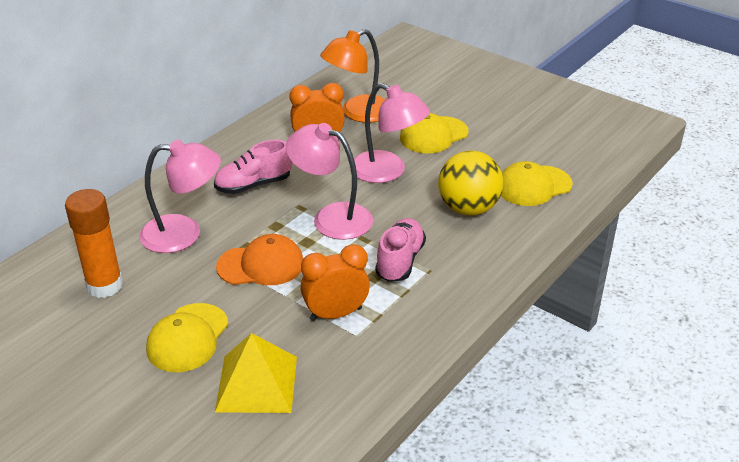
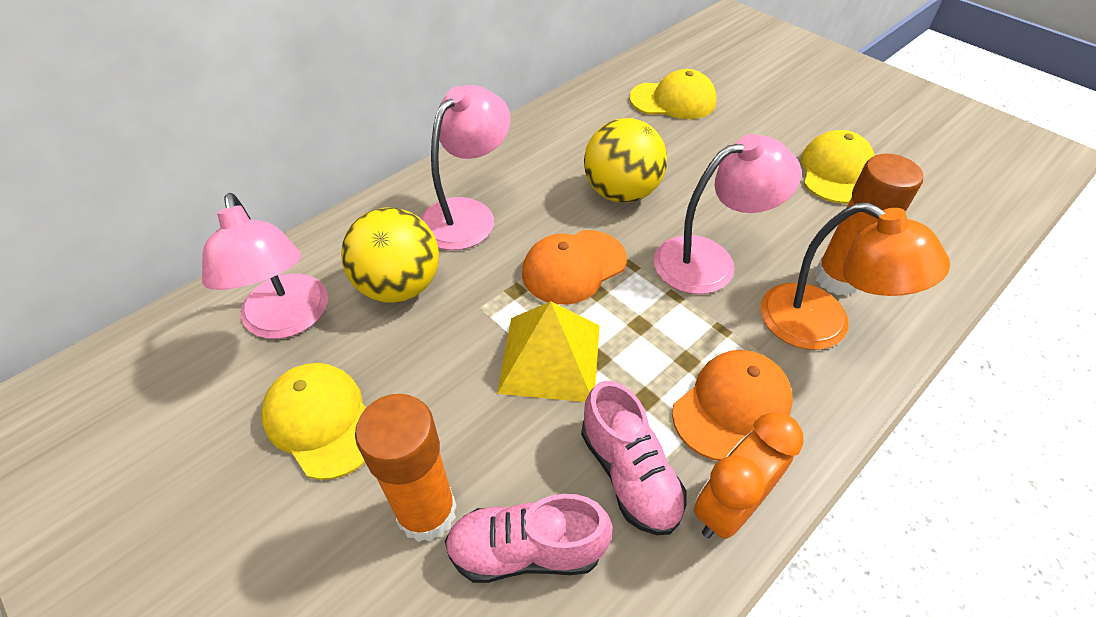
orange cap: [216,234,303,285] = 1 -> [522,230,627,305] [672,350,793,461] = 2
orange clock: [289,83,345,141] [301,244,370,321] = 2 -> [694,412,804,539] = 1
orange glue stick: [65,189,123,298] = 1 -> [355,394,457,542] [814,154,923,296] = 2
yellow ball: [438,151,503,216] = 1 -> [341,207,439,303] [584,118,667,203] = 2

